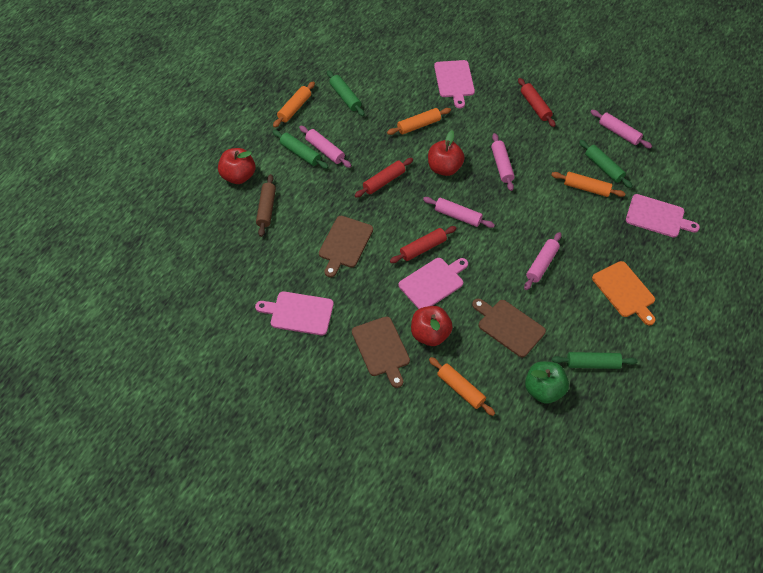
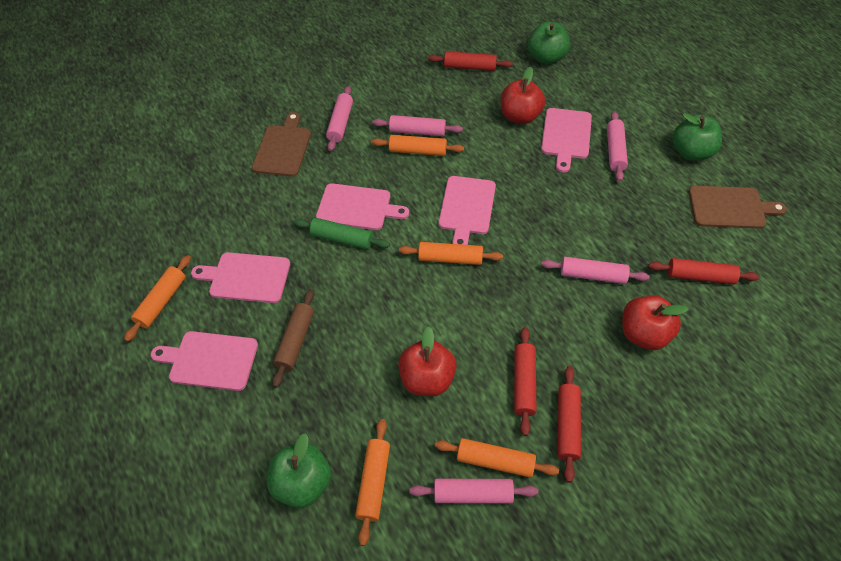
brown cutting board: [319,216,373,277] [352,316,410,388] [472,299,546,357] = 3 -> [252,112,311,177] [689,186,787,229] = 2
green apple: [525,361,569,404] = 1 -> [267,433,331,508] [528,22,570,64] [672,113,722,161] = 3
green rolling pin: [272,130,328,169] [327,70,365,116] [552,352,638,369] [579,140,632,188] = 4 -> [294,218,390,249] = 1
orange cutting board: [592,261,656,325] = 1 -> none = 0
orange rolling pin: [273,81,315,128] [387,108,451,135] [429,357,495,416] [551,172,626,197] = 4 -> [124,255,191,342] [355,419,390,546] [372,135,464,156] [399,242,503,265] [435,438,559,478] = 5
pink cutting board: [255,291,334,335] [399,258,468,309] [434,60,475,108] [626,194,700,238] = 4 -> [151,331,258,391] [191,252,290,303] [316,183,409,230] [439,176,496,245] [541,108,592,173] = 5
red rolling pin: [354,158,413,198] [390,226,456,263] [518,78,556,127] = 3 -> [428,51,513,71] [514,327,536,436] [558,366,581,483] [648,258,760,285] = 4

